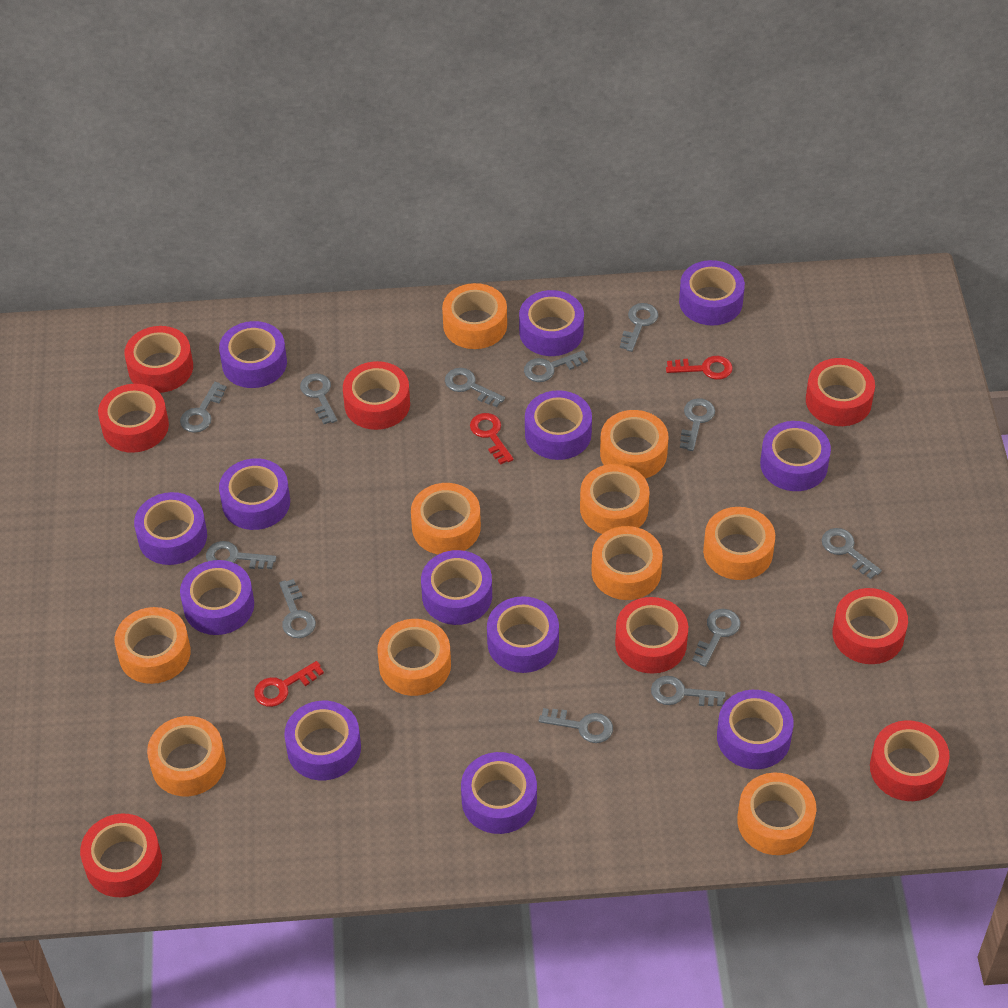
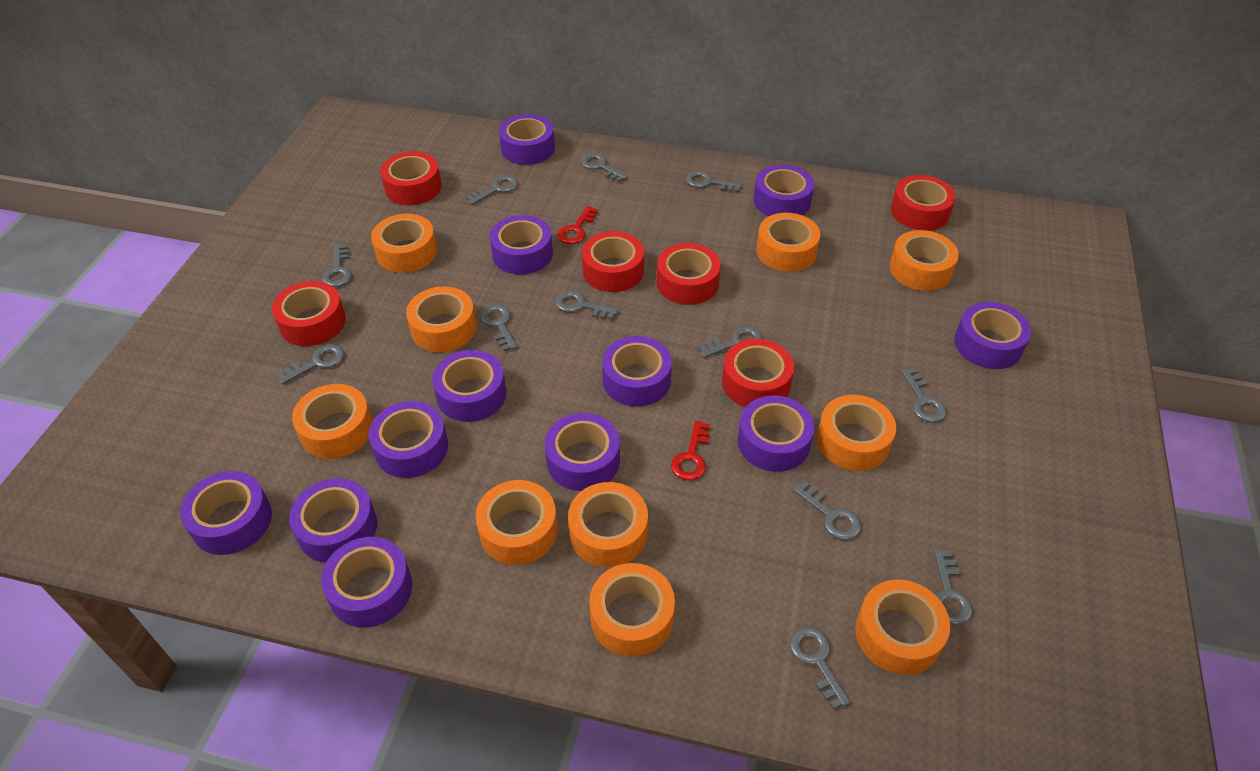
purple tape: [134,492,207,565] [180,560,254,635] [219,321,287,388] [219,458,290,530] [284,701,361,780] [421,550,492,625] [461,752,537,834] [487,596,559,673] [519,290,584,356] [525,390,592,460] [679,260,745,325] [717,690,794,769] [760,421,831,491] = 13 -> [180,471,272,555] [289,478,377,563] [321,537,412,628] [369,401,448,478] [432,350,506,422] [490,215,553,274] [499,114,555,165] [545,413,620,491] [602,336,672,407] [738,395,815,472] [754,165,814,216] [954,302,1031,369] = 12
red key: [254,661,324,707] [470,413,514,465] [666,356,733,380] = 3 -> [558,206,598,244] [671,421,710,481] = 2
red tape: [80,814,162,897] [98,384,169,453] [124,326,193,393] [343,361,410,430] [615,597,688,674] [806,358,875,426] [832,588,908,664] [870,720,950,801] = 8 -> [272,281,346,346] [380,151,442,205] [582,231,644,292] [657,243,721,305] [722,339,794,407] [891,175,956,231] = 6

